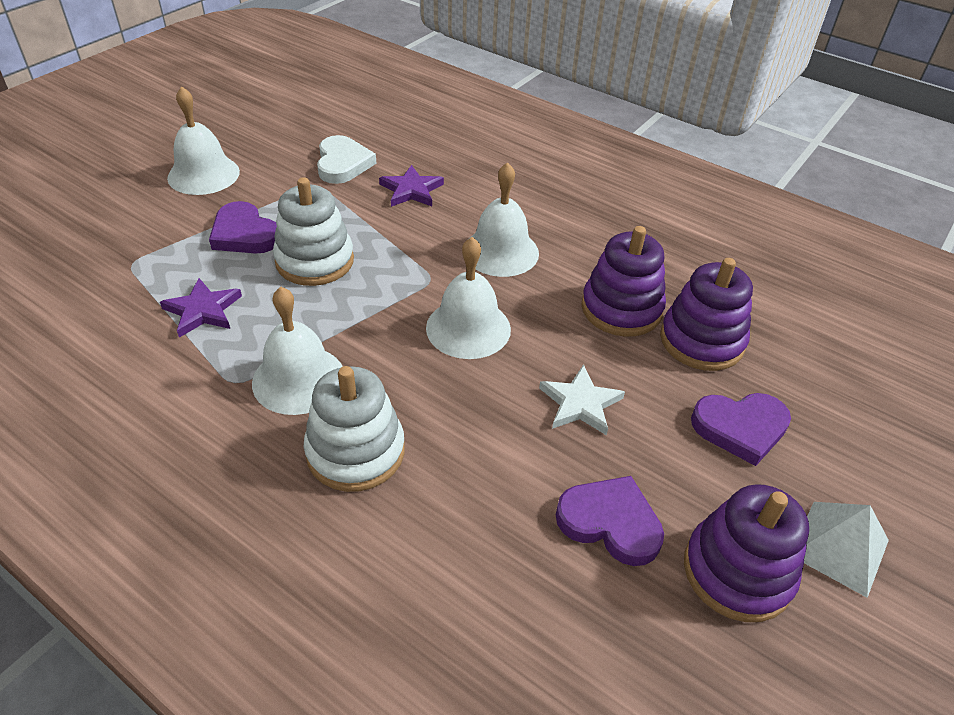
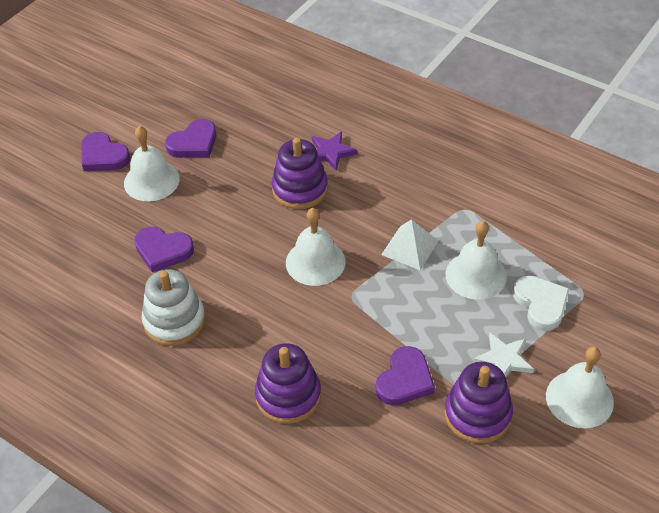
purple heart: [209,201,277,254] [556,476,664,566] [691,393,791,466] = 3 -> [81,132,130,171] [134,227,194,273] [165,119,217,158] [376,346,435,405] = 4
purple star: [160,278,242,338] [379,165,444,207] = 2 -> [312,132,357,171] = 1
white stacking toy: [273,177,354,286] [304,366,405,492] = 2 -> [142,269,205,346] = 1

